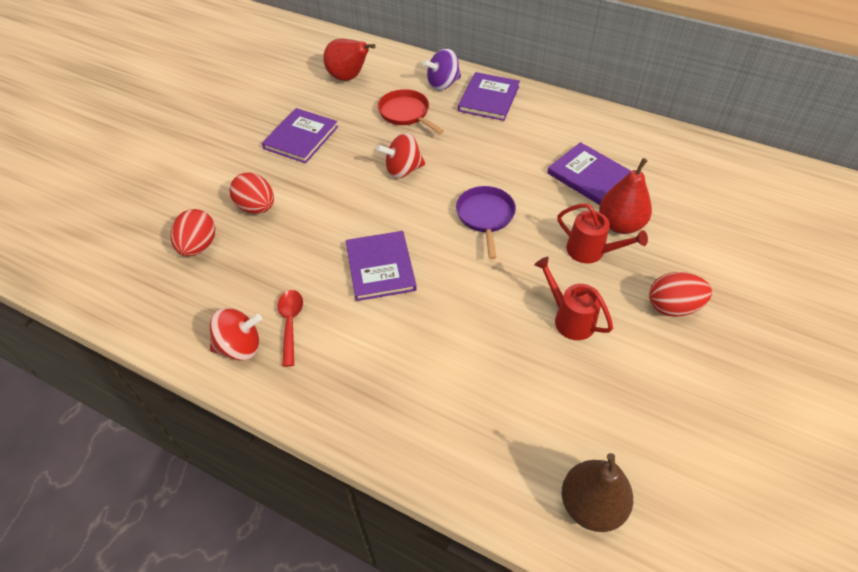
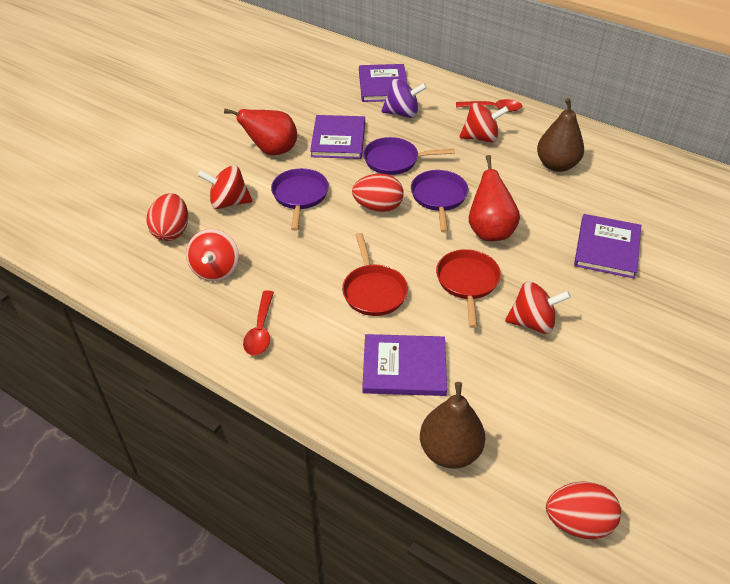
brown pear: [562,453,633,532] = 1 -> [420,382,485,469] [537,98,584,172] = 2
purple pan: [456,186,516,259] = 1 -> [271,168,329,231] [363,137,455,175] [411,170,468,232] = 3
red pan: [378,89,444,134] = 1 -> [342,233,408,316] [436,249,501,328] = 2
red spinning top: [210,308,262,360] [376,133,425,179] = 2 -> [186,229,239,281] [198,165,253,209] [460,103,509,143] [505,281,571,334] = 4
red spoon: [278,290,303,367] = 1 -> [243,290,274,356] [456,99,522,112] = 2
red watering can: [534,257,613,340] [557,203,648,263] = 2 -> none = 0

